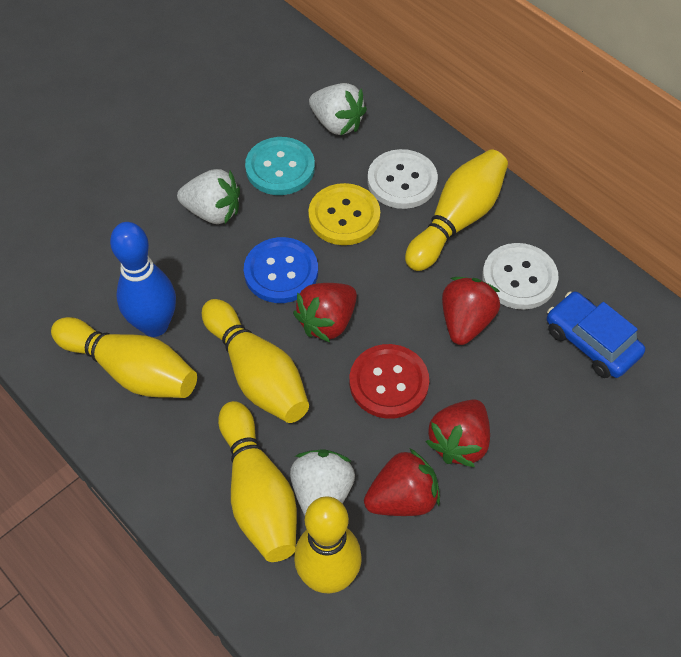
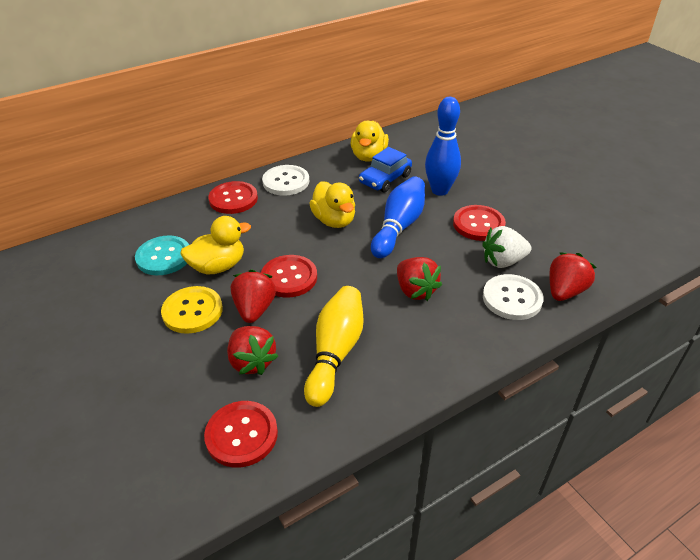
blue bowling pin: [110,222,176,337] = 1 -> [371,176,425,258] [425,97,461,196] = 2
blue button: [244,237,318,303] = 1 -> none = 0
red button: [349,344,429,419] = 1 -> [204,401,278,468] [208,181,258,214] [261,255,317,298] [453,205,506,241] = 4
white strawberry: [177,169,240,224] [290,449,355,516] [309,83,367,135] = 3 -> [482,226,531,268] = 1
yellow bowling pin: [51,317,197,398] [202,299,309,423] [218,401,297,562] [294,496,362,593] [405,149,508,271] = 5 -> [304,286,364,407] = 1
yellow duck: none = 0 -> [181,216,251,275] [309,181,355,228] [351,121,389,161] = 3

